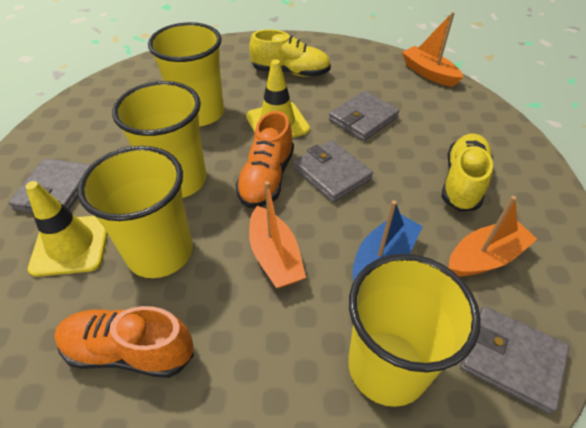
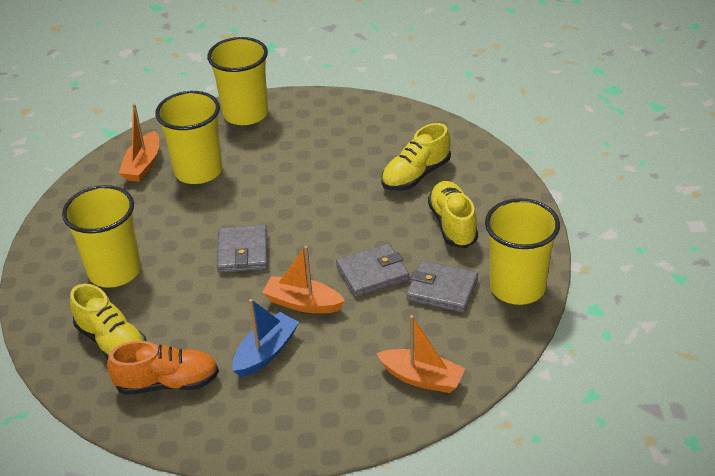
grey wallet: [8,158,90,213] [293,140,373,203] [329,91,400,141] [460,306,570,414] = 4 -> [217,224,268,273] [336,243,409,297] [406,260,478,313] = 3
orange shoe: [54,306,194,378] [236,111,294,208] = 2 -> [107,341,219,395] = 1
yellow shoe: [249,29,331,77] [442,133,493,212] = 2 -> [70,284,147,359] [381,123,451,191] [428,181,478,248] = 3
yellow traffic cone: [25,181,108,277] [246,59,310,138] = 2 -> none = 0

